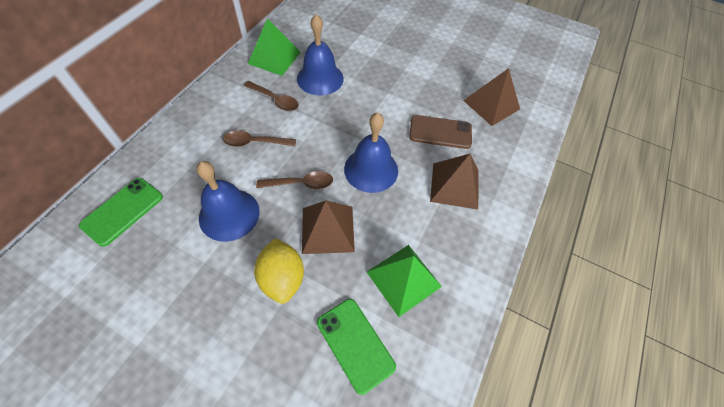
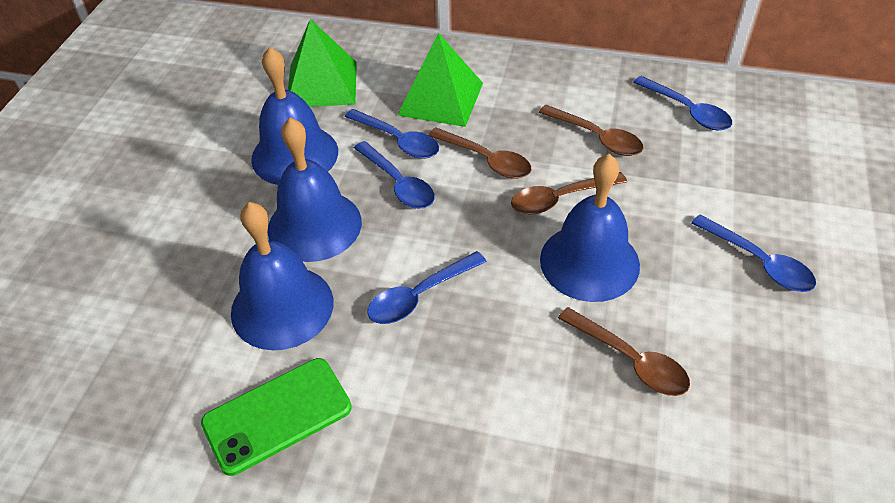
blue bell: [196,161,260,242] [297,14,344,95] [344,112,398,193] = 3 -> [231,202,334,350] [251,47,338,185] [268,118,362,262] [540,154,640,302] = 4
blue spoon: none = 0 -> [345,109,439,159] [354,141,435,209] [367,251,487,324] [633,76,732,130] [691,214,816,292] = 5
brown phone: [409,115,472,149] = 1 -> none = 0
brown pyramid: [302,201,355,254] [430,154,479,210] [463,68,520,126] = 3 -> none = 0
brown spoon: [223,131,296,147] [244,81,299,111] [256,171,333,189] = 3 -> [428,127,531,179] [511,172,627,214] [539,105,643,156] [558,307,690,396] = 4
green phone: [79,178,163,247] [317,299,396,395] = 2 -> [201,358,352,476] = 1
yellow lemon: [254,238,304,304] = 1 -> none = 0

